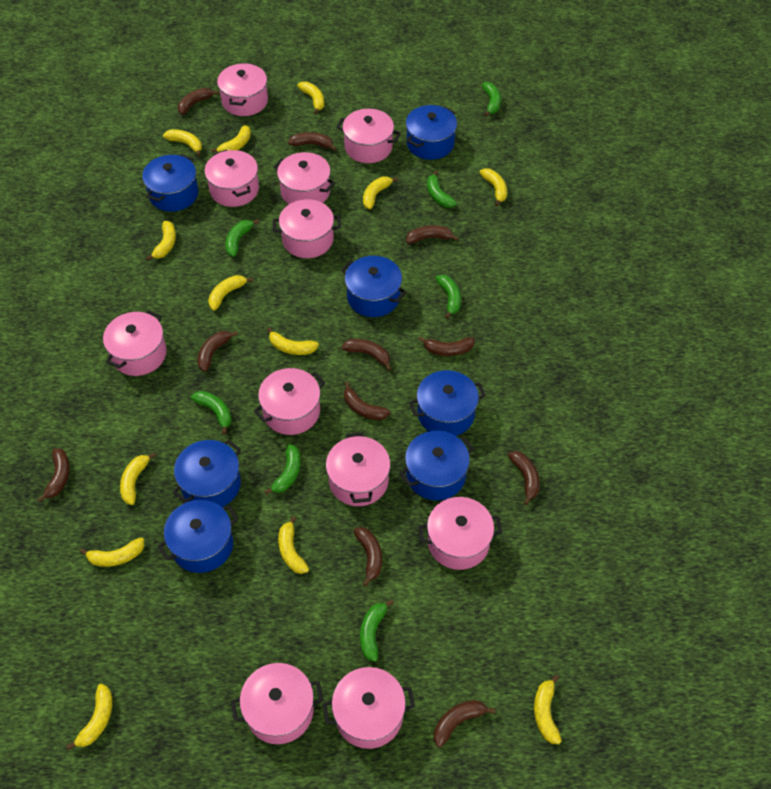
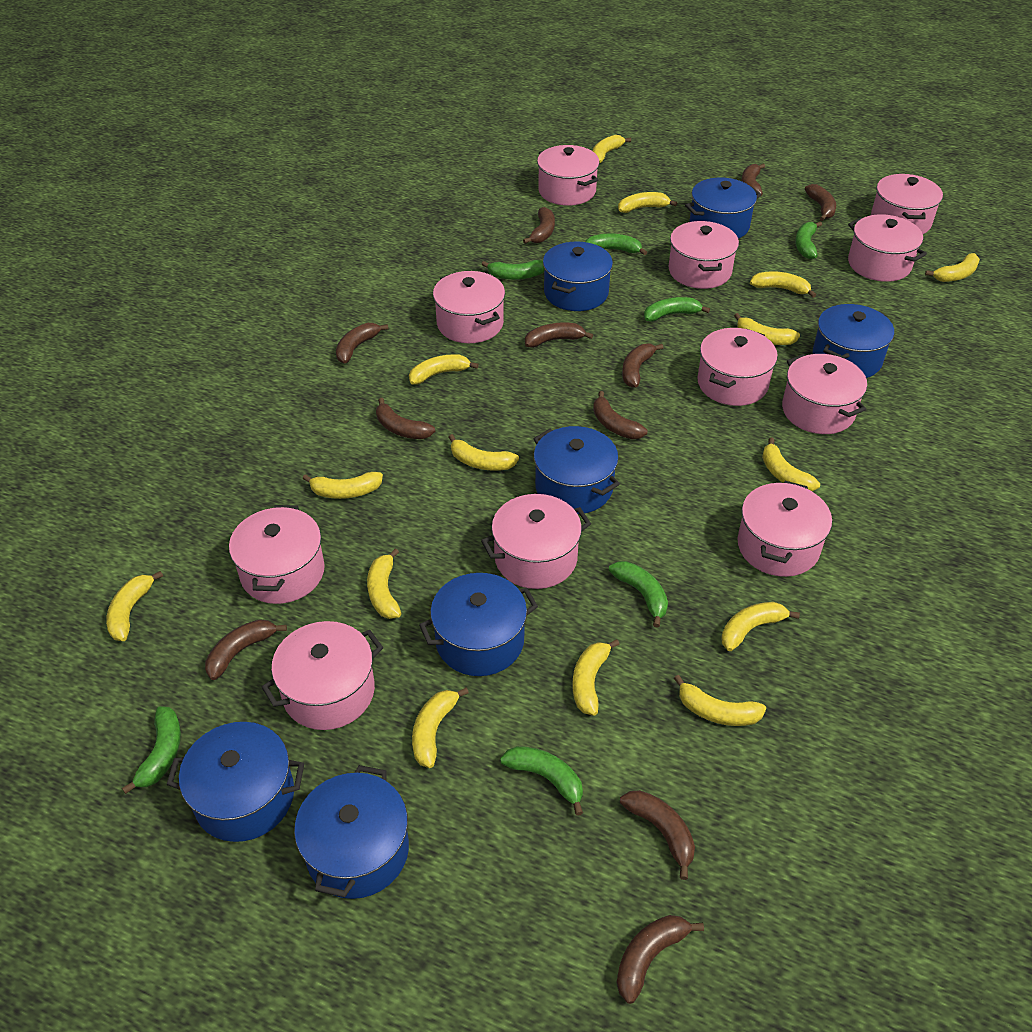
yellow banana: [66,684,113,750] [80,537,144,567] [120,453,156,505] [146,221,176,260] [163,129,202,156] [208,275,253,311] [211,125,251,153] [267,327,319,355] [278,516,309,574] [297,82,324,114] [363,176,398,209] [479,168,507,206] [534,675,562,744] = 13 -> [106,571,163,641] [303,472,383,499] [367,548,401,619] [409,354,479,385] [412,688,469,768] [448,434,519,471] [572,639,620,716] [592,135,631,163] [618,192,677,213] [674,675,766,726] [721,602,800,651] [734,313,800,345] [750,271,816,298] [762,437,820,491] [925,253,980,282] = 15

